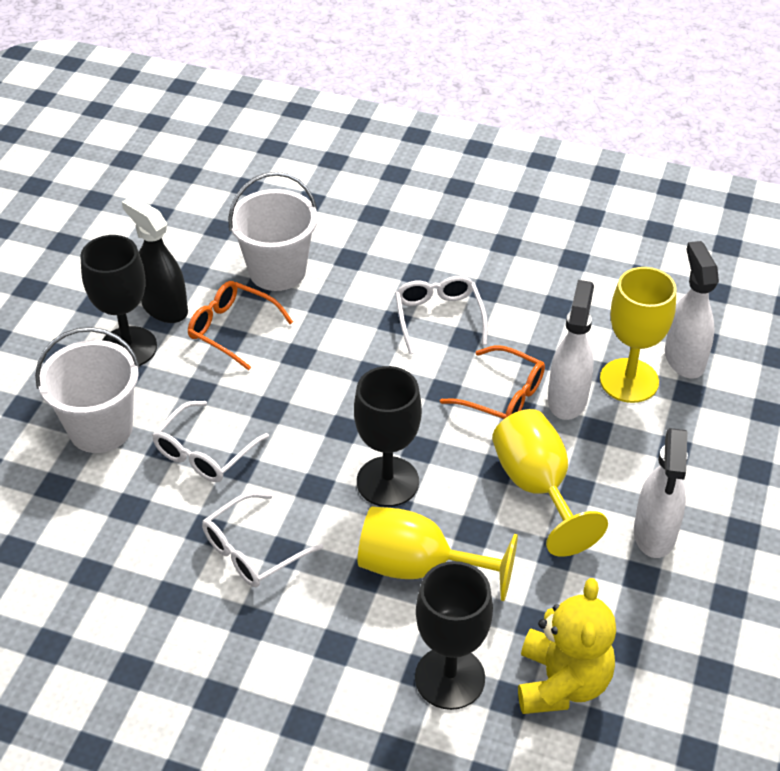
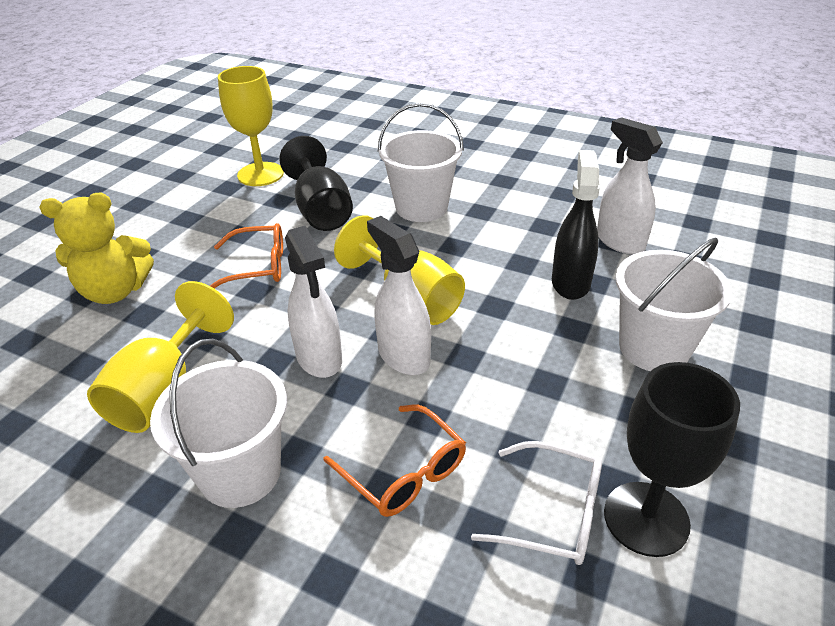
black goblet: [80,235,157,366] [354,366,422,507] [415,561,493,710] = 3 -> [279,136,353,231] [604,362,740,557] = 2
white bucket: [35,327,140,453] [228,172,318,291] = 2 -> [150,338,287,508] [378,103,464,222] [615,237,732,371] = 3
white glasses: [152,401,269,482] [202,492,324,587] [395,276,488,354] = 3 -> [471,441,602,565] = 1

